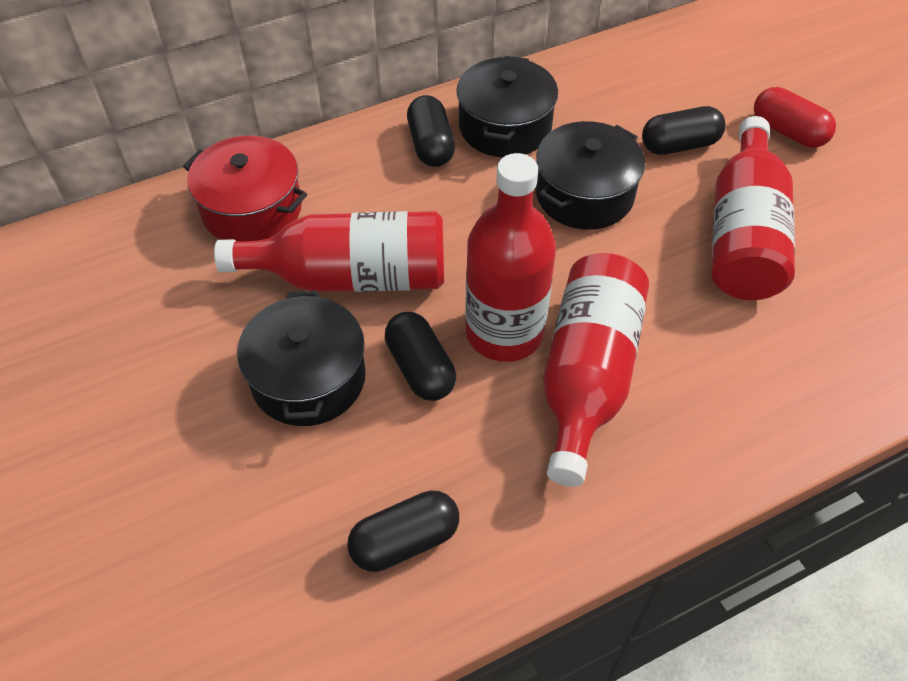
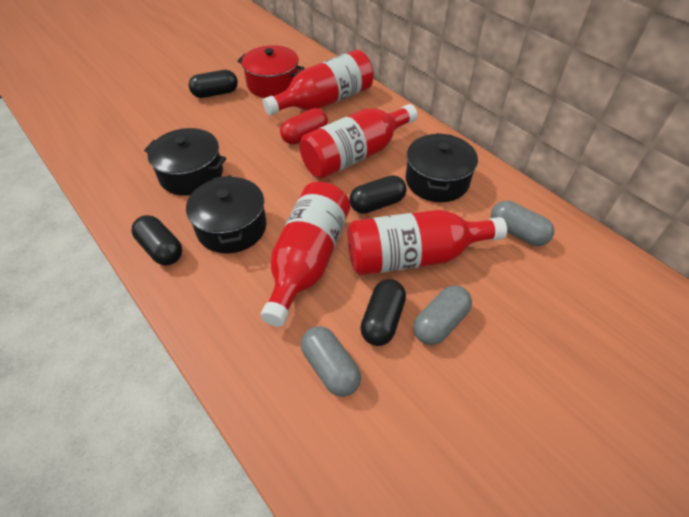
grey capsule: none = 0 -> [301,326,361,397] [413,285,472,345] [491,201,554,246] = 3

